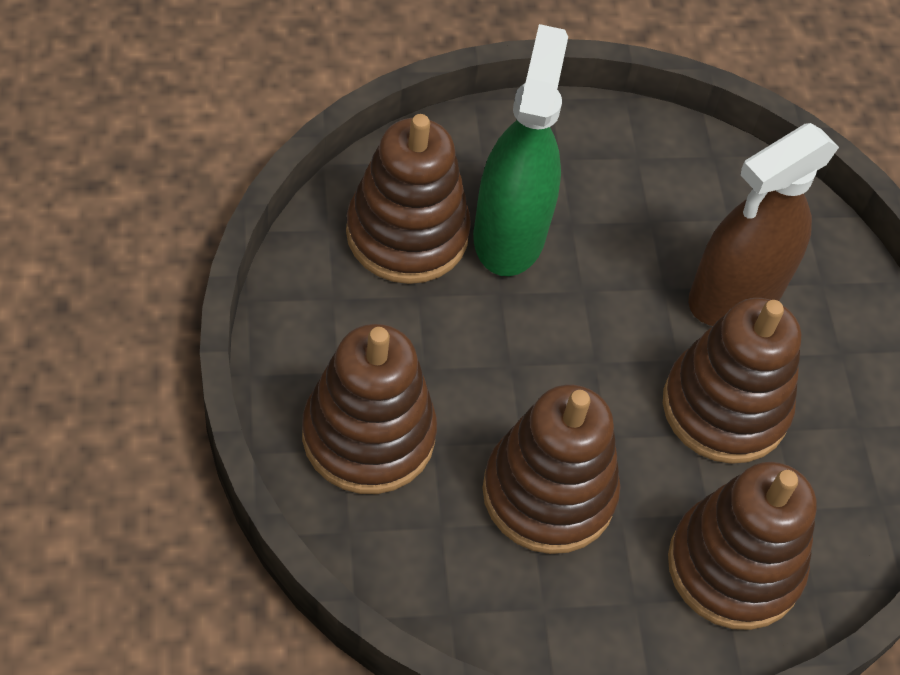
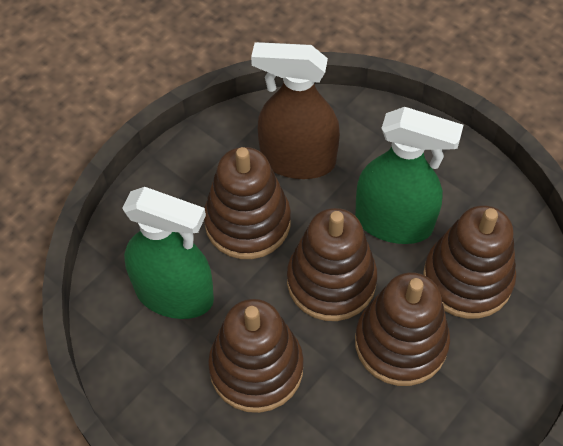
green spray bottle: [473,24,568,276] = 1 -> [122,187,214,319] [355,107,464,244] = 2

